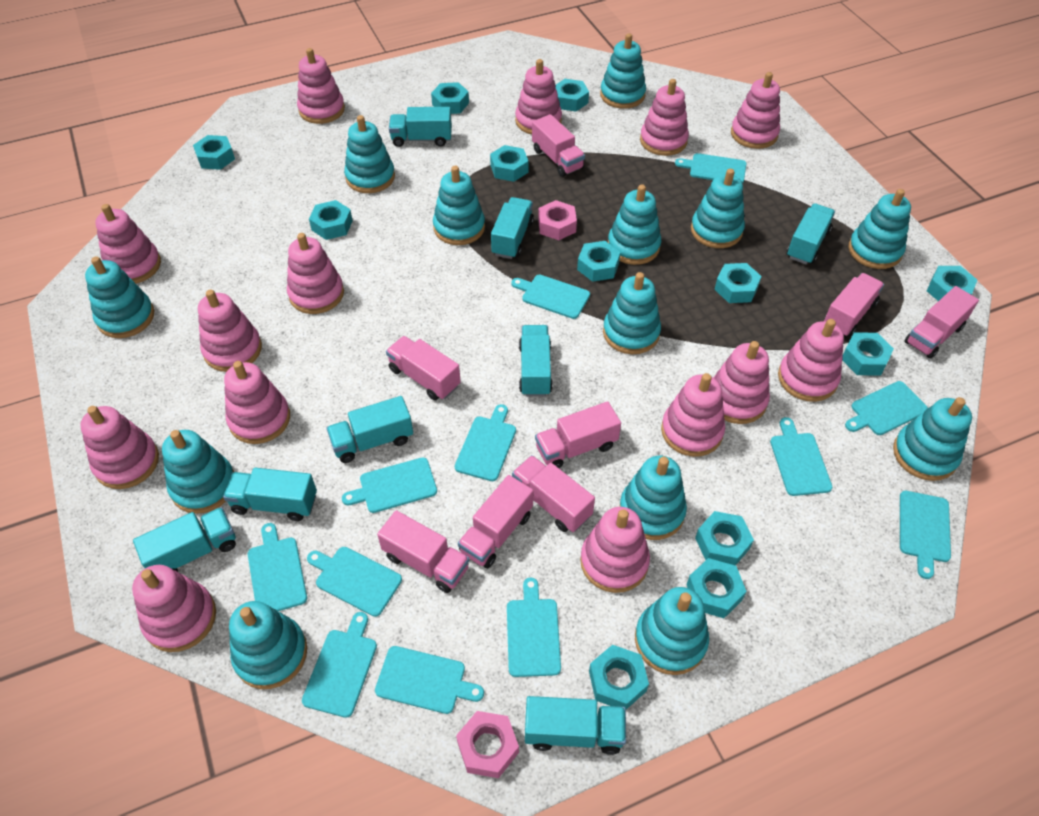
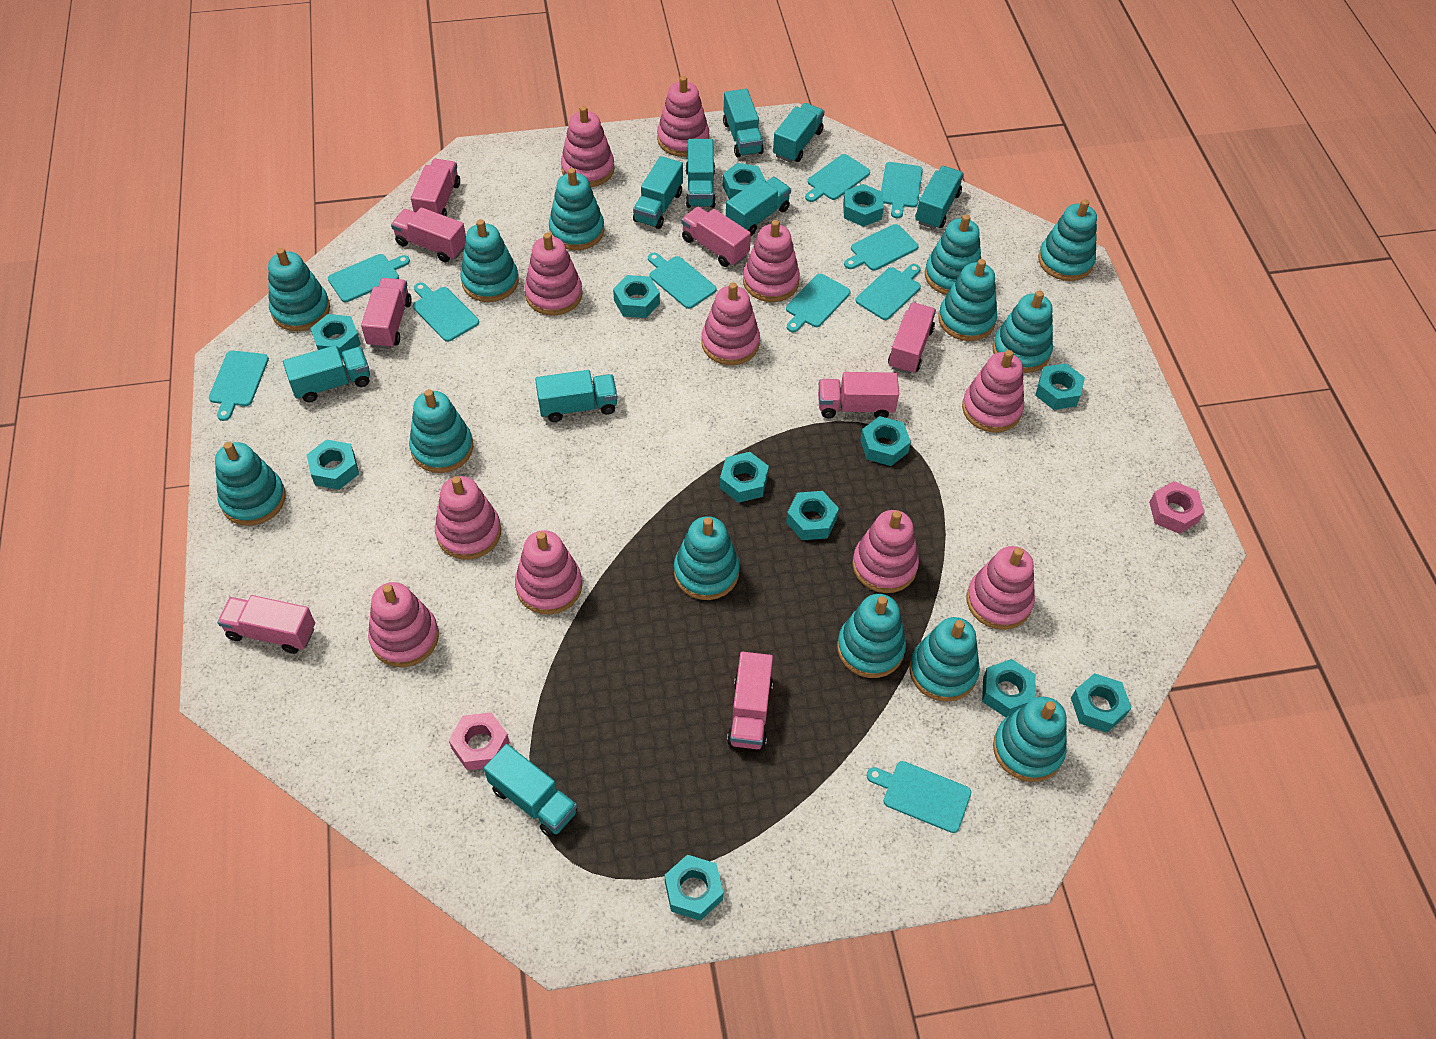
pink stacking toy: [80,406,159,489] [95,204,161,284] [132,565,216,652] [198,290,262,372] [224,361,290,444] [287,233,344,314] [297,48,345,124] [515,59,562,134] [580,507,650,593] [640,79,689,156] [661,373,725,457] [713,341,770,424] [731,72,780,149] [778,319,844,402] = 14 -> [368,582,439,667] [435,476,501,560] [515,530,582,615] [524,233,583,316] [561,106,615,187] [657,76,709,157] [701,282,760,365] [743,220,800,302] [852,510,919,593] [962,350,1024,433] [967,546,1035,630] = 11
turquoise cutting board: [248,523,307,611] [302,612,377,718] [307,547,402,617] [342,458,437,513] [375,646,484,714] [455,404,516,481] [507,578,561,677] [511,275,590,319] [675,153,747,183] [770,417,833,496] [845,381,928,435] [900,491,951,579] = 12 -> [209,351,269,421] [328,254,410,302] [413,283,479,342] [648,253,717,309] [786,274,850,332] [805,154,870,202] [844,224,919,271] [856,264,921,320] [867,761,971,833] [881,162,923,218] = 10
turquoise truck: [133,507,236,572] [223,468,317,521] [326,396,413,463] [389,107,452,147] [491,197,534,259] [519,325,553,397] [525,696,626,755] [787,203,835,264] = 8 -> [283,345,370,402] [484,744,577,838] [535,370,618,422] [633,156,683,229] [686,139,716,208] [723,89,764,157] [726,177,791,236] [773,103,824,163] [915,166,964,229] = 9

